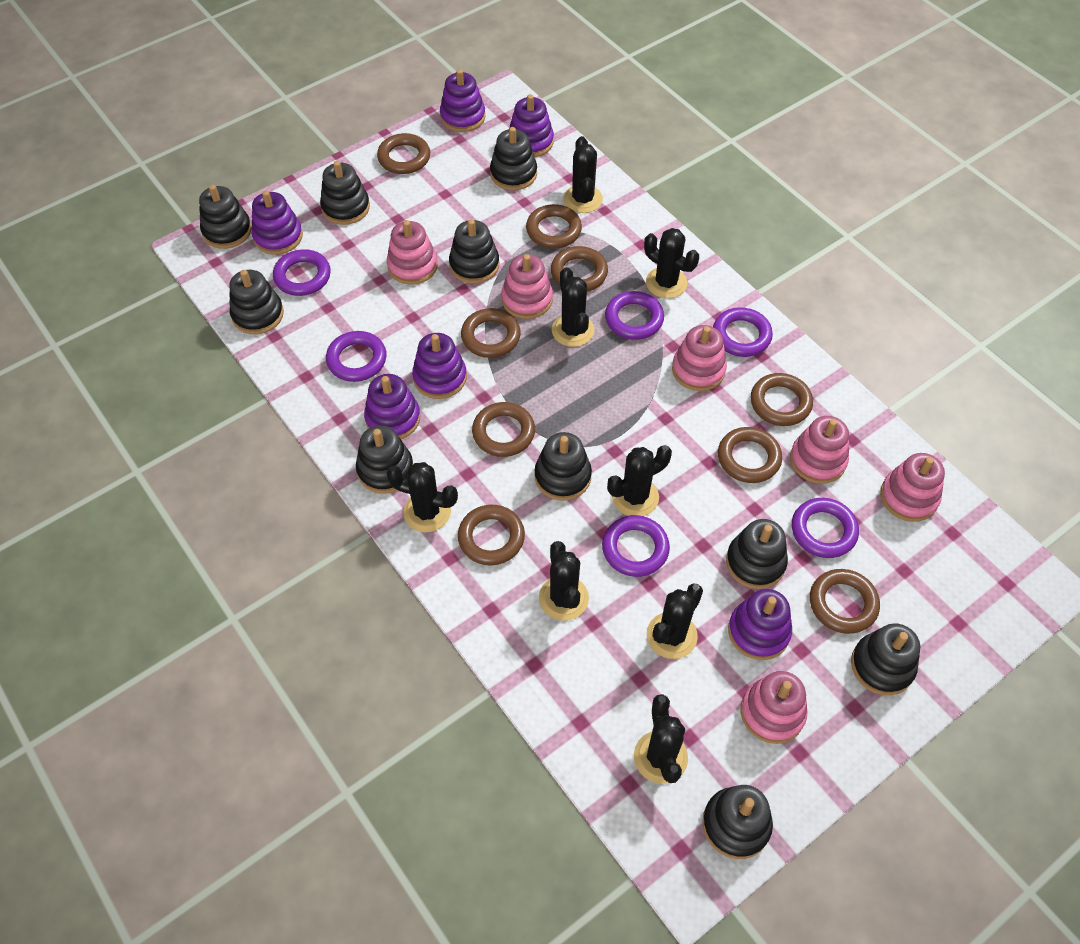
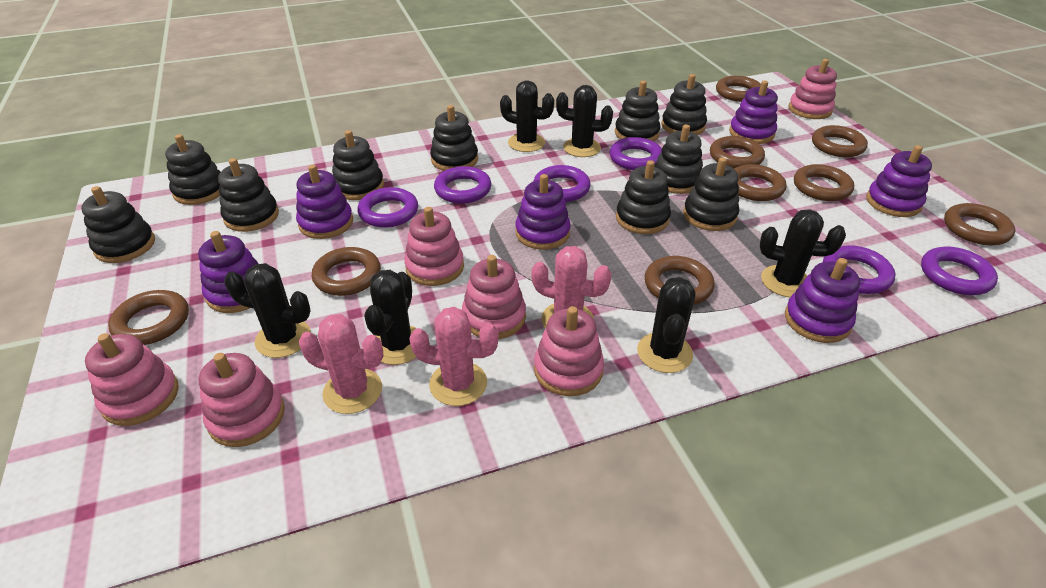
black cactus: [386,462,458,532] [539,541,589,621] [552,267,594,347] [564,136,603,213] [607,445,672,516] [634,694,688,784] [644,228,699,298] [647,584,703,659] = 8 -> [224,263,311,358] [364,270,417,365] [500,80,554,152] [556,85,613,157] [637,277,696,373] [760,209,846,297] = 6
pink cactus: none = 0 -> [299,314,384,414] [409,307,499,406] [531,246,612,328] = 3

